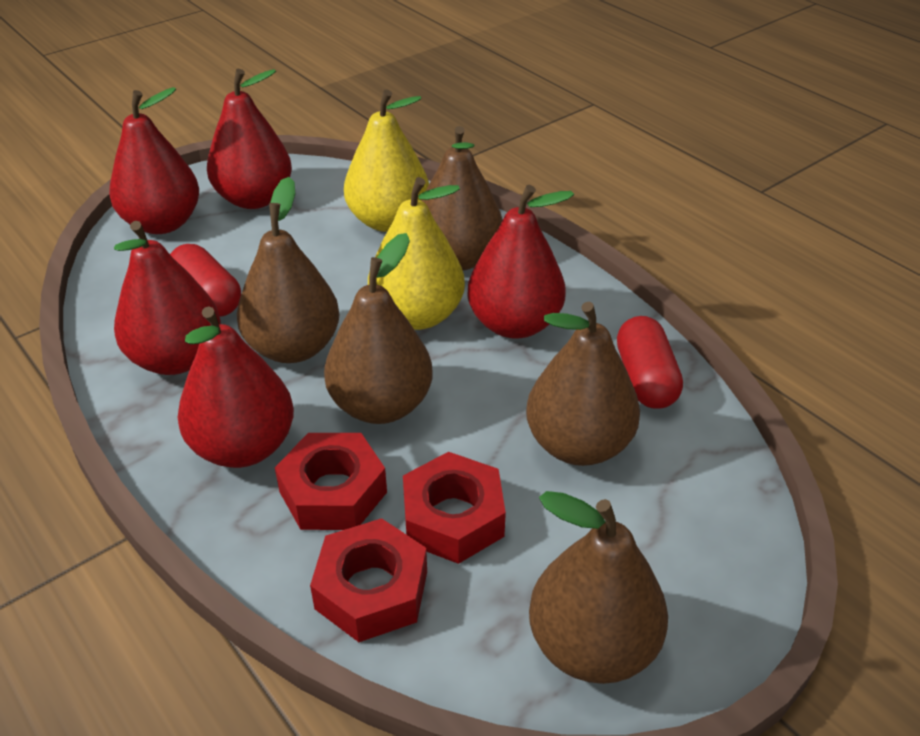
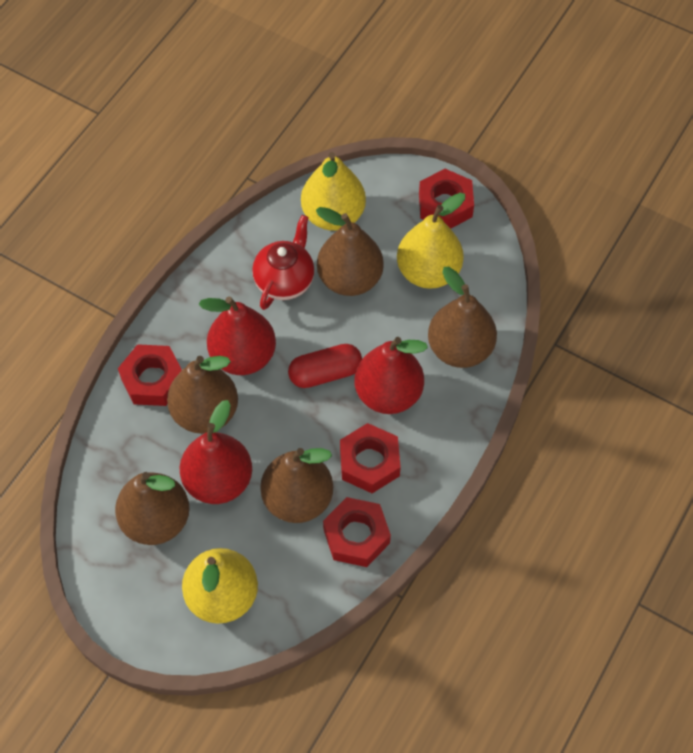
red capsule: [170,244,241,317] [617,316,683,409] = 2 -> [288,344,362,388] = 1
red nut: [275,433,387,530] [310,518,427,642] [403,452,506,564] = 3 -> [118,344,182,406] [323,497,391,567] [340,423,401,493] [419,169,474,229] = 4
red pear: [109,87,199,234] [114,221,221,375] [178,306,294,468] [207,69,292,209] [467,185,574,339] = 5 -> [180,400,252,504] [198,297,276,375] [354,337,428,414] = 3
red teapot: none = 0 -> [252,215,314,310] = 1
yellow pear: [344,89,429,232] [368,177,465,330] = 2 -> [182,548,258,624] [301,152,366,231] [397,193,465,289] = 3

